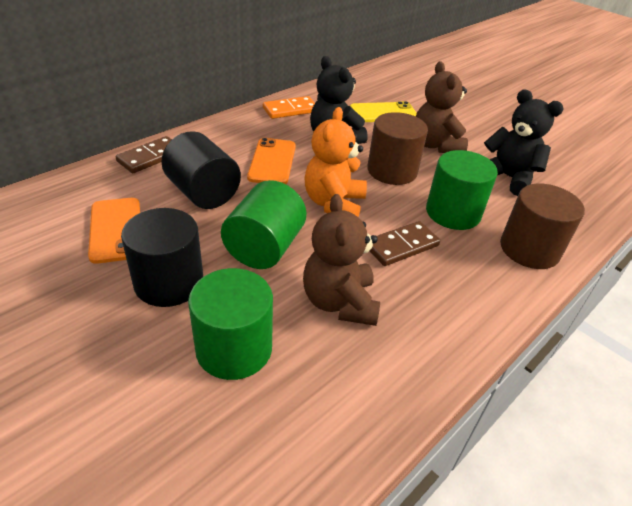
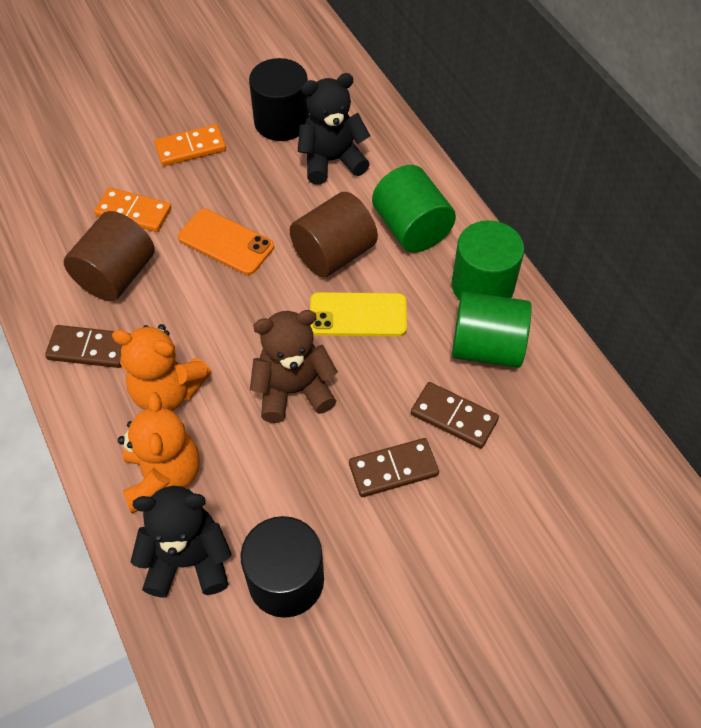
brown domino: [116,136,172,173] [370,221,440,266] = 2 -> [45,325,122,368] [349,438,439,497] [411,382,499,449] = 3
brown teddy bear: [303,194,380,326] [416,61,468,153] = 2 -> [250,310,338,423] = 1
orange domino: [263,96,315,119] = 1 -> [94,187,172,232] [154,124,226,166] = 2
orange phone: [88,198,140,264] [247,138,296,184] = 2 -> [178,209,274,275] = 1
orange teddy bear: [304,107,367,217] = 1 -> [112,324,211,411] [118,392,200,513] = 2

